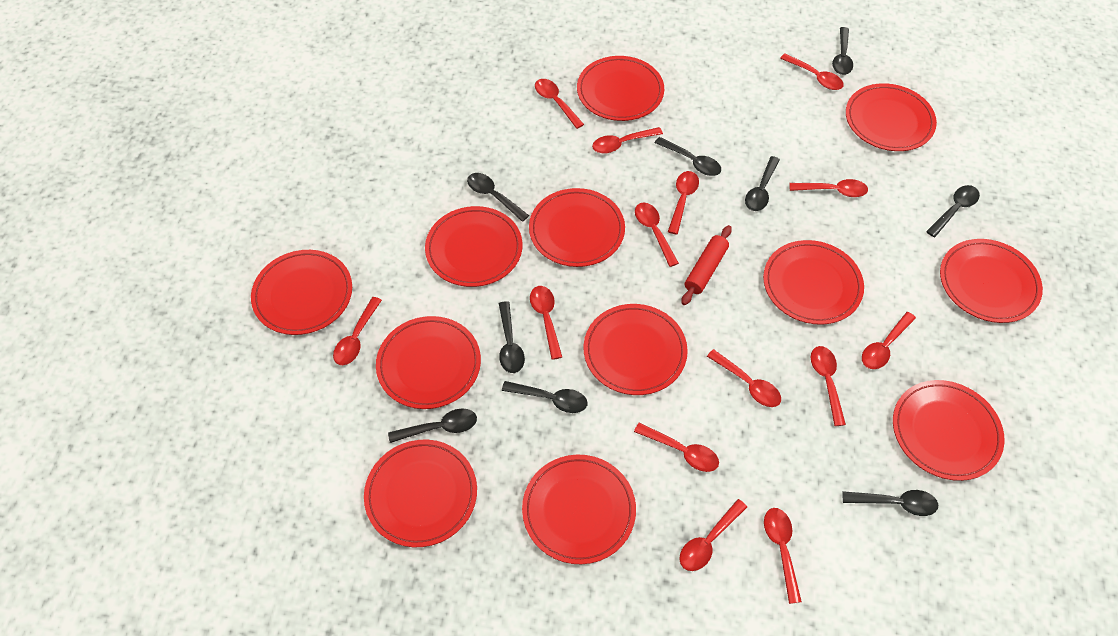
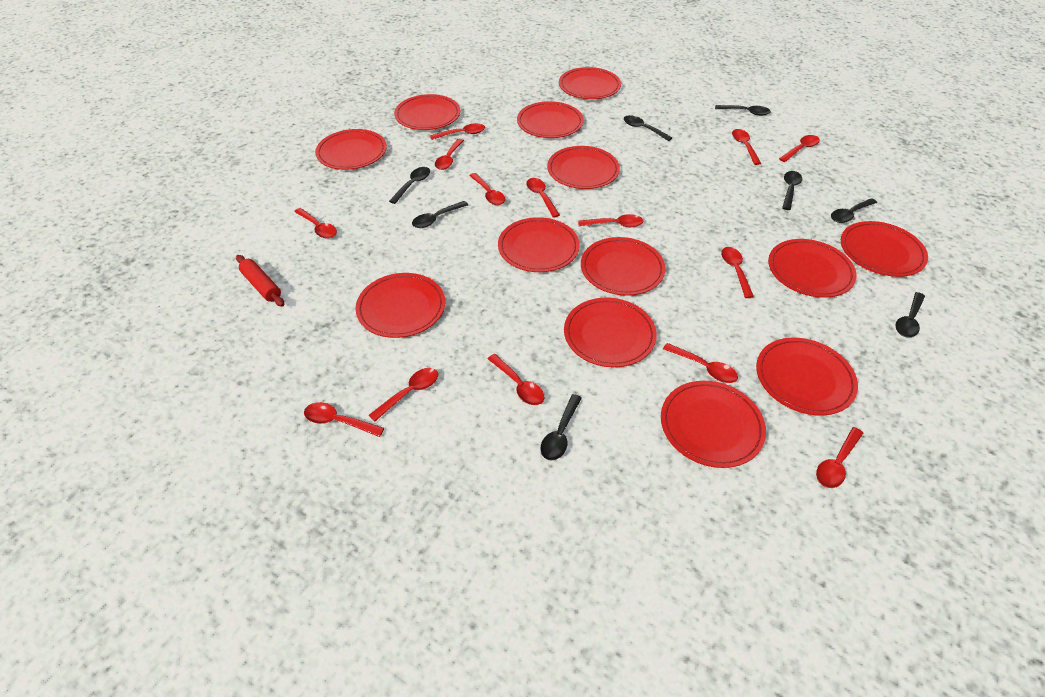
black spoon: [388,409,477,443] [467,173,529,222] [499,301,525,373] [502,381,588,413] [655,137,721,176] [745,156,780,211] [832,27,853,75] [842,490,938,516] [926,185,980,237] = 9 -> [389,167,430,204] [412,201,468,228] [541,394,582,460] [624,115,672,141] [715,105,771,116] [782,171,802,210] [831,198,877,223] [895,292,925,337] = 8
red plate: [251,250,352,335] [364,440,477,547] [376,316,481,409] [425,206,523,287] [522,455,636,564] [529,188,625,267] [577,56,664,121] [583,304,688,395] [763,240,864,325] [846,83,937,151] [893,380,1005,481] [940,239,1043,323] = 12 -> [315,129,387,170] [356,273,445,338] [394,94,460,130] [498,217,580,272] [517,101,584,138] [547,146,620,189] [559,67,621,99] [564,298,657,367] [581,237,666,296] [661,381,766,468] [756,338,858,416] [768,239,857,298] [841,221,928,277] = 13

